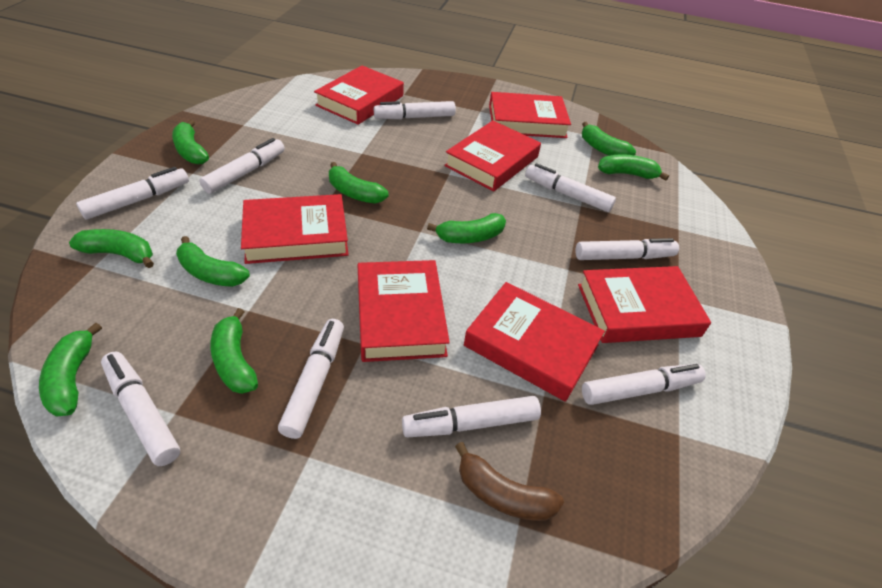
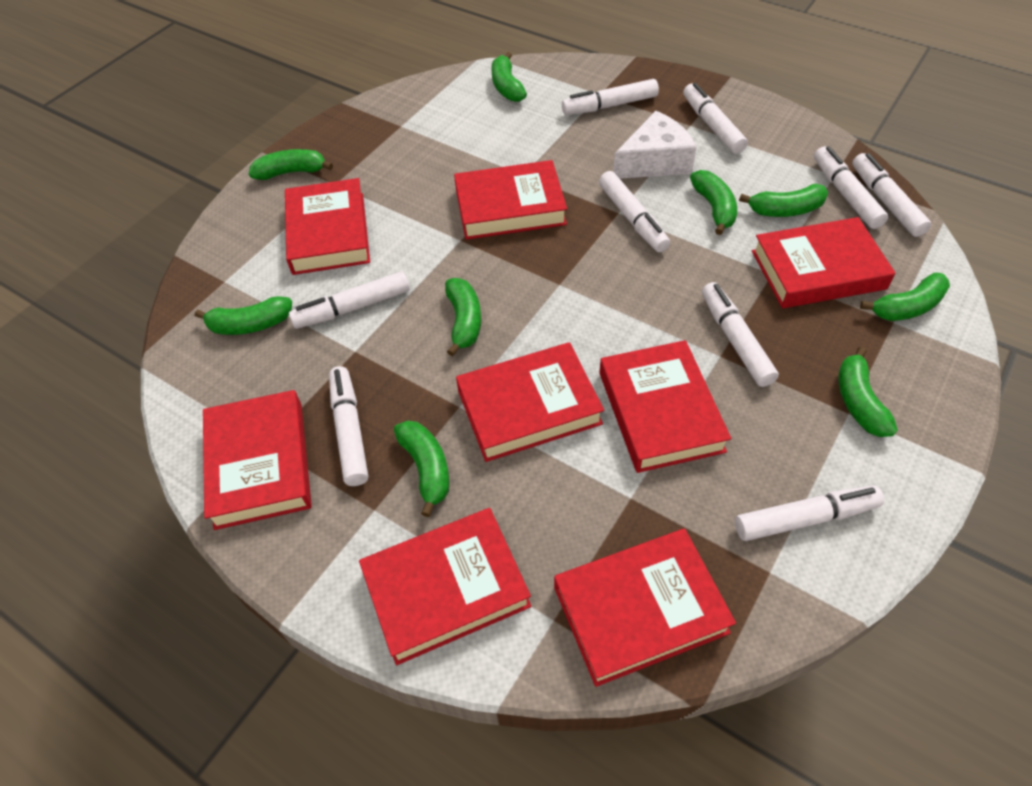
brown banana: [455,442,564,521] = 1 -> none = 0
red book: [241,194,349,264] [314,65,404,125] [357,260,450,362] [444,121,541,192] [464,282,605,402] [489,92,571,138] [578,266,711,343] = 7 -> [203,390,312,530] [285,178,370,275] [359,508,531,665] [454,160,567,240] [456,342,604,462] [554,529,736,687] [599,340,731,473] [752,217,895,308] = 8
white cheese: none = 0 -> [613,111,696,179] = 1

